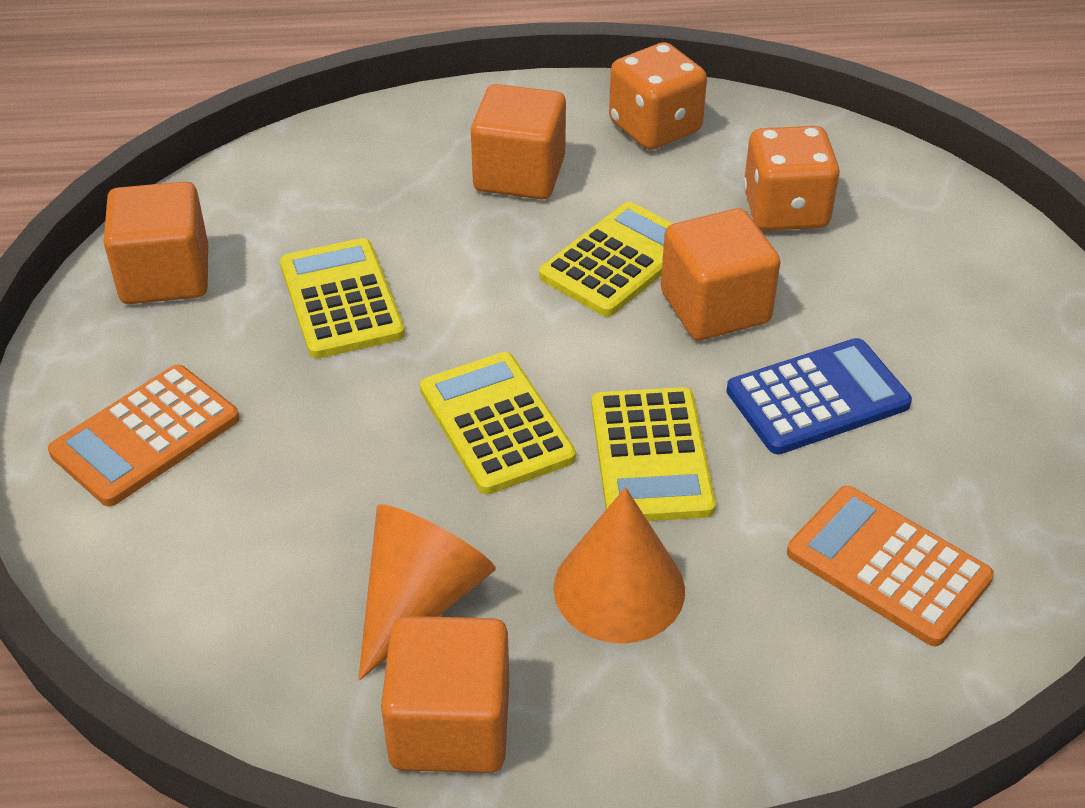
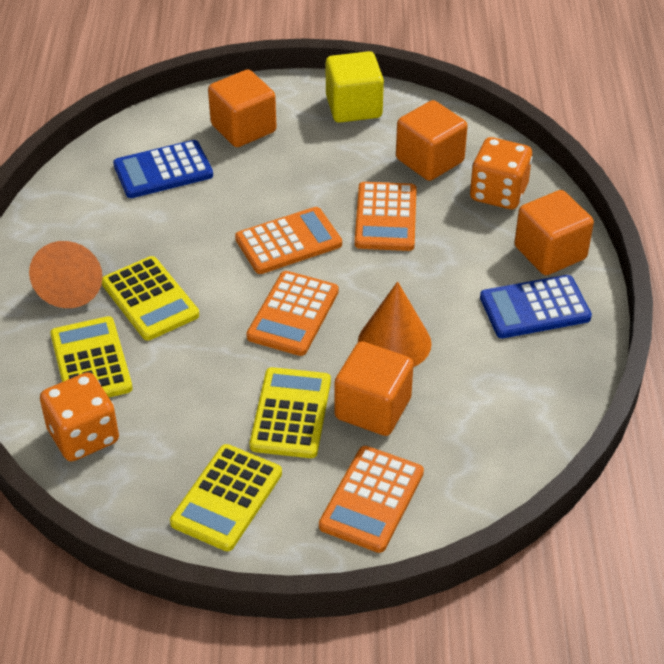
blue calculator: [726,338,912,454] = 1 -> [113,140,213,198] [480,275,592,338] = 2
orange calculator: [48,365,239,507] [787,486,994,646] = 2 -> [235,207,342,274] [246,271,339,356] [319,446,424,553] [355,182,417,251] = 4
yellow cube: none = 0 -> [326,51,384,123] = 1

